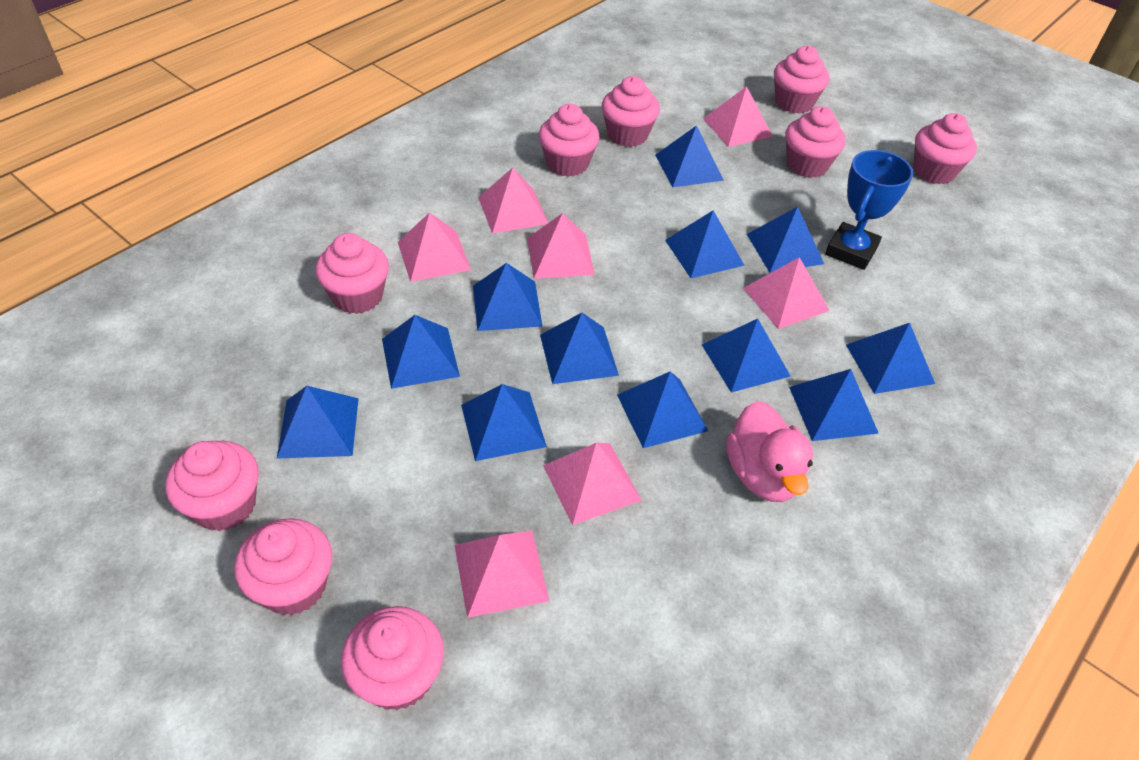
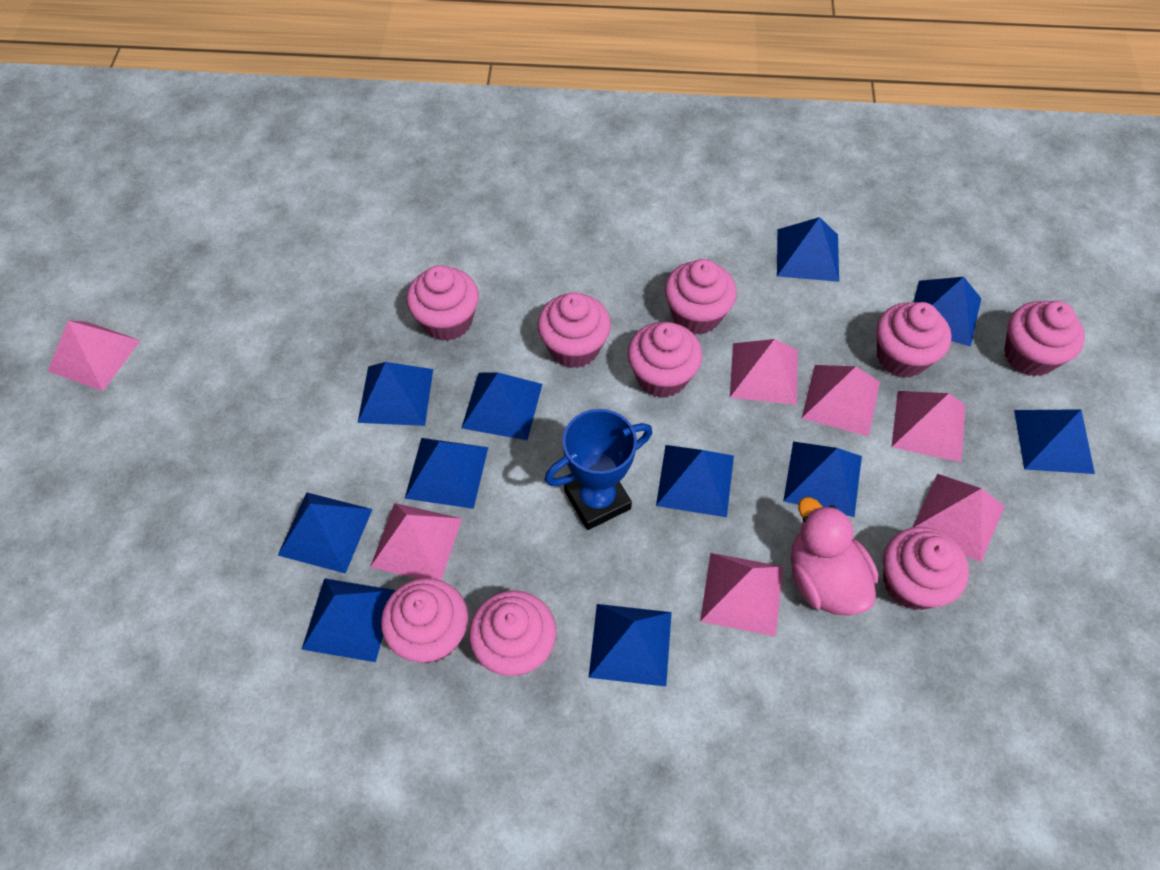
blue pyramid: [277,386,359,459] [382,315,460,389] [461,384,547,461] [473,263,542,331] [540,313,619,384] [617,371,708,448] [655,125,724,187] [665,210,745,278] [702,319,791,393] [747,207,824,273] [789,369,879,441] [846,323,935,394] = 12 -> [278,492,372,574] [301,578,396,662] [358,362,433,426] [405,438,488,509] [461,372,542,440] [589,604,672,687] [656,445,734,517] [777,217,839,282] [783,442,862,517] [913,277,981,347] [1014,409,1095,474] = 11

